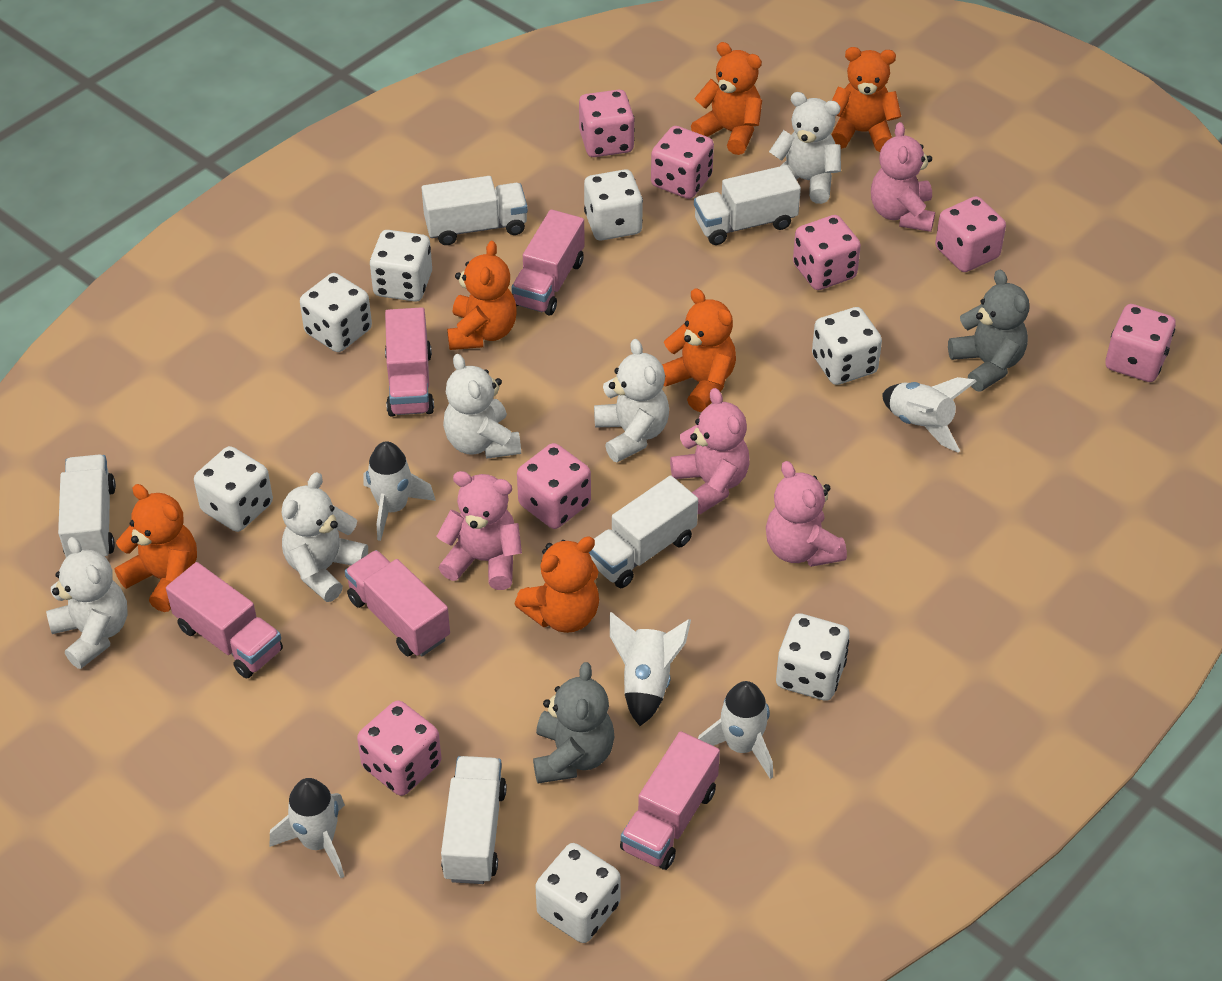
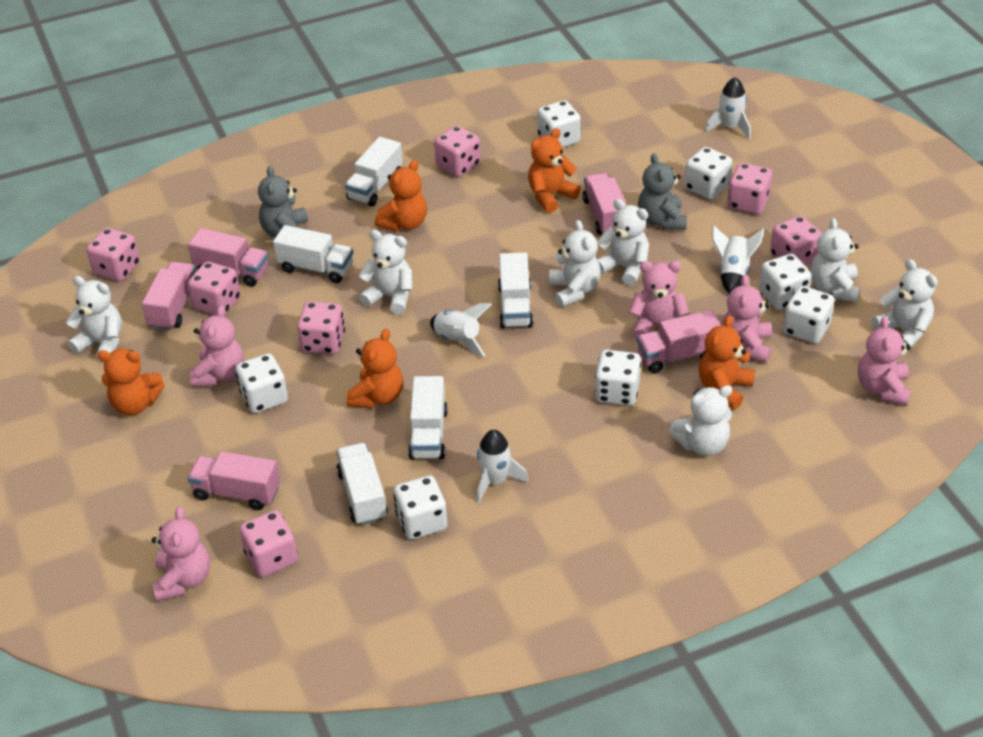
orange teddy bear: [115,484,197,612] [447,241,517,350] [515,536,599,633] [662,288,736,412] [691,42,762,155] [831,47,901,152] = 6 -> [97,349,165,415] [347,329,403,408] [375,160,427,231] [528,128,581,213] [699,316,755,410] = 5
pink teddy bear: [436,471,522,590] [670,388,750,514] [766,461,847,567] [871,122,935,232] = 4 -> [152,506,210,601] [190,305,244,387] [629,261,689,340] [721,275,772,363] [858,317,911,406] = 5
white rocket: [269,778,345,878] [364,441,436,541] [610,612,691,726] [698,681,773,779] [882,377,977,453] = 5 -> [430,303,492,357] [477,430,529,503] [705,77,751,140] [712,225,765,293] = 4
white teddy bear: [46,537,127,669] [282,472,368,602] [443,354,521,459] [594,339,669,462] [769,92,841,204] = 5 -> [66,276,122,358] [358,230,413,315] [549,220,601,307] [597,199,649,286] [669,385,732,456] [810,218,860,302] [872,259,938,351] = 7

